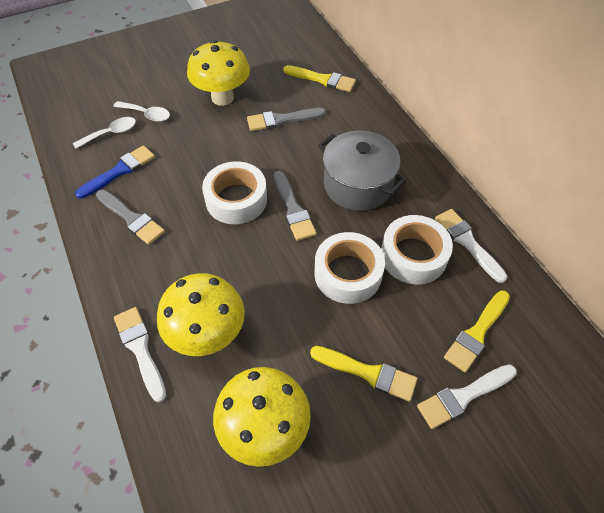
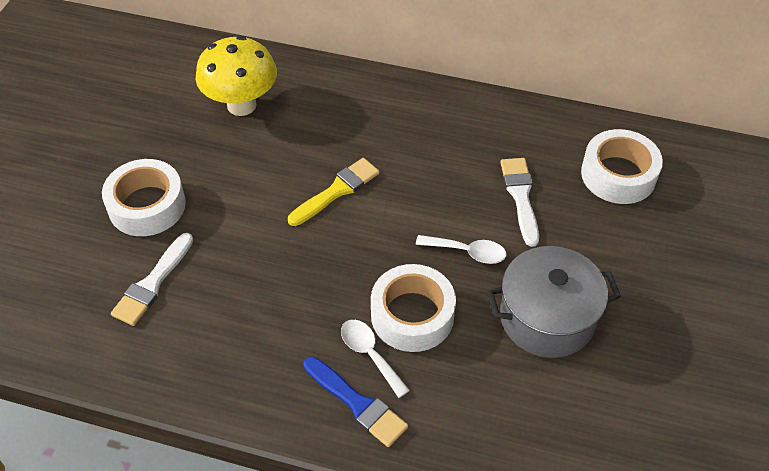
grey brush: [96,189,165,245] [247,108,326,131] [274,171,317,241] = 3 -> none = 0
white brush: [114,307,166,403] [417,364,517,429] [435,209,507,283] = 3 -> [111,233,193,326] [500,158,539,247] = 2
yellow brush: [283,65,356,92] [310,346,417,402] [444,291,510,372] = 3 -> [288,158,380,226] = 1
yellow mushroom: [157,273,245,356] [187,40,250,106] [213,367,311,467] = 3 -> [196,36,277,116] = 1

